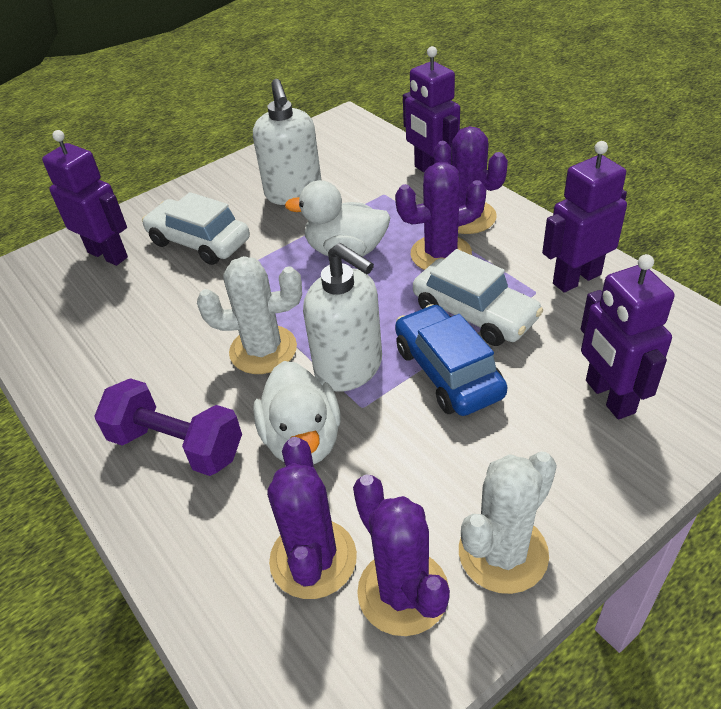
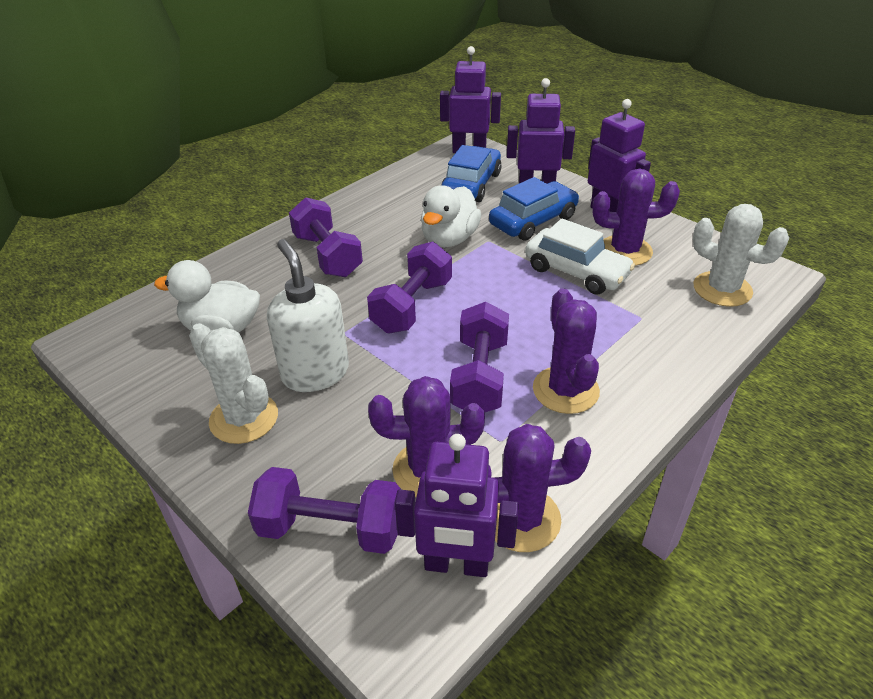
blue car: [395,304,507,416] = 1 -> [441,145,501,202] [489,177,579,241] = 2
purple dumbbell: [94,378,242,476] = 1 -> [248,467,401,554] [289,197,363,277] [367,241,452,333] [450,302,509,413] = 4
white car: [142,192,250,265] [413,249,543,346] = 2 -> [525,219,635,295] = 1
white soap dispenser: [253,79,321,205] [303,243,382,392] = 2 -> [267,239,349,392] = 1

